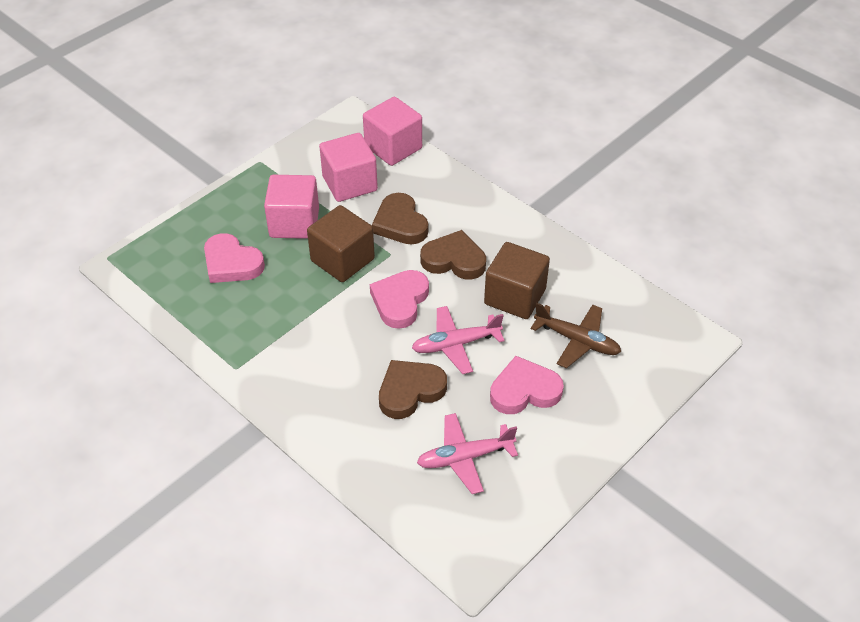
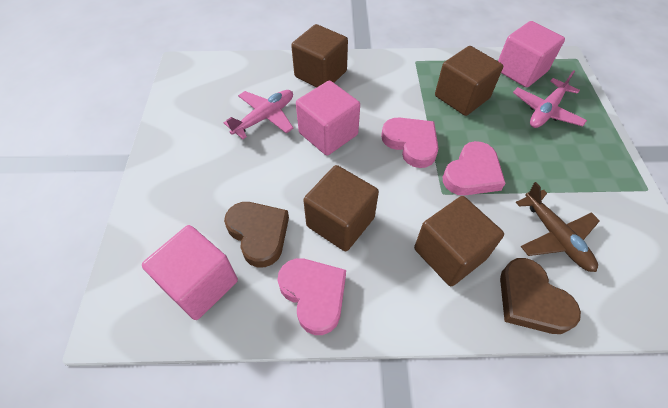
brown cube: [307,205,375,282] [484,242,550,319] = 2 -> [291,24,348,87] [303,165,379,251] [414,196,504,286] [435,46,503,116] = 4
brown heart: [372,193,428,244] [379,360,447,419] [420,230,486,280] = 3 -> [224,202,289,268] [500,258,581,334] = 2

